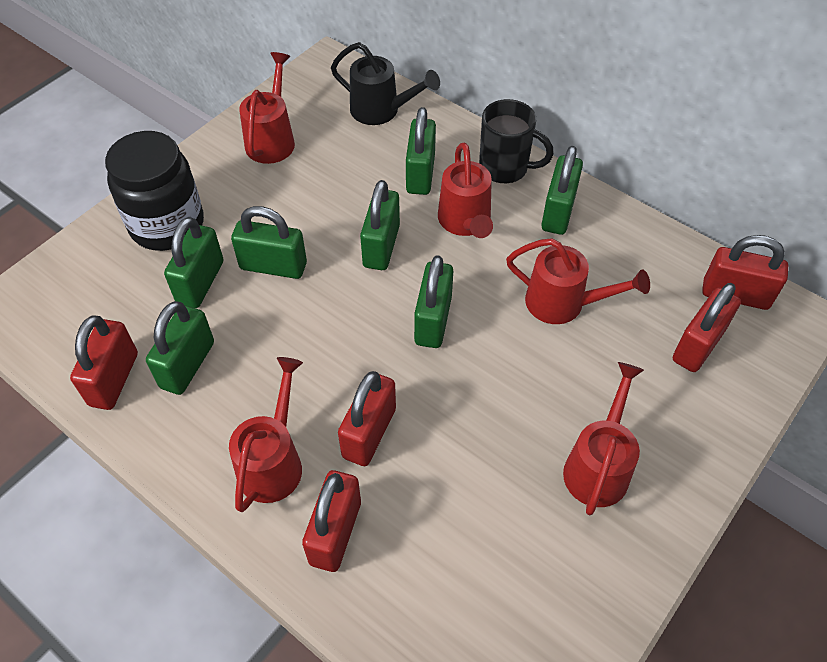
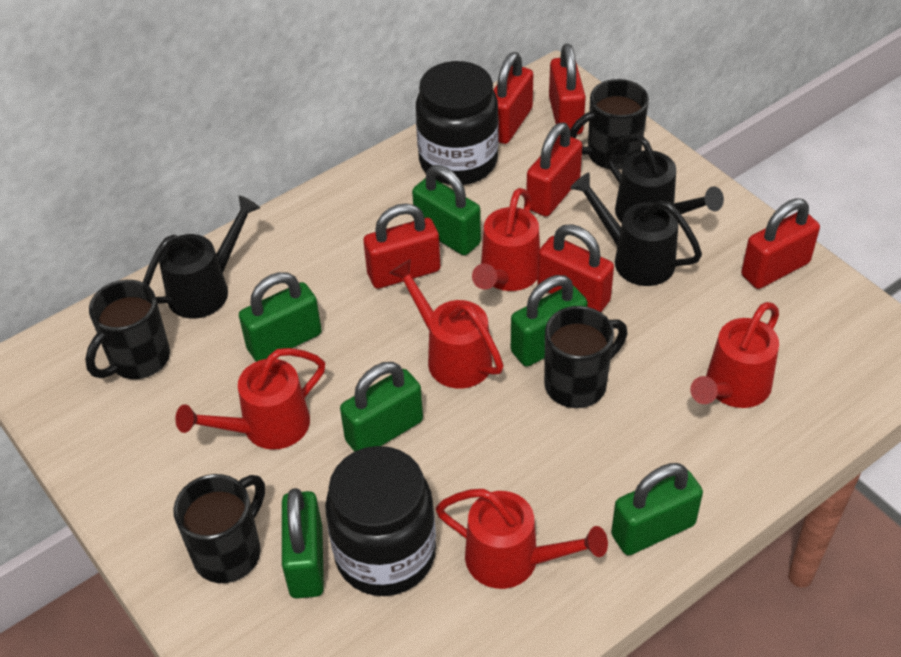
black jar: [105,131,204,251] = 1 -> [325,446,436,596] [416,61,499,185] = 2
black mug: [479,99,554,183] = 1 -> [85,280,170,379] [173,474,265,583] [544,306,627,408] [570,79,649,170] = 4
black watering can: [331,42,440,125] = 1 -> [143,195,260,318] [570,172,702,286] [605,135,724,223] = 3
green padlock: [146,301,214,395] [164,217,223,308] [231,206,307,279] [360,180,400,270] [406,107,436,195] [414,255,453,348] [541,146,583,235] = 7 -> [239,272,322,362] [282,488,324,599] [340,362,423,452] [412,165,481,255] [511,275,588,367] [611,463,703,555] = 6
red padlock: [70,315,138,410] [302,470,361,572] [338,371,396,466] [673,283,741,372] [702,235,788,310] = 5 -> [363,203,440,289] [493,52,533,144] [526,122,583,217] [537,224,614,312] [549,44,586,135] [741,198,820,289] = 6

